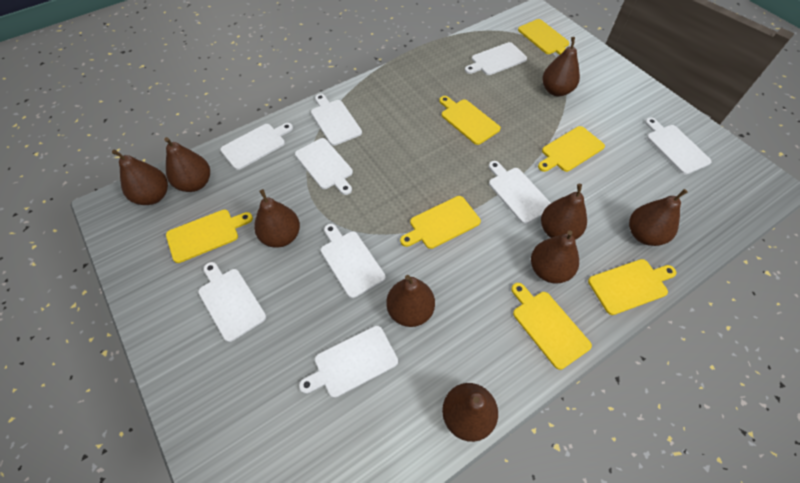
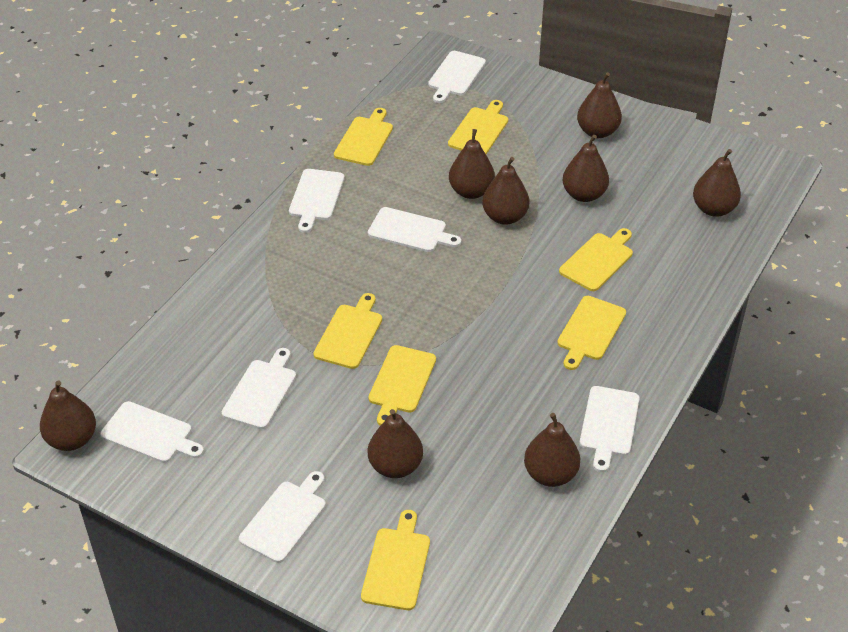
brown pear: [112,149,168,205] [164,137,210,192] [254,189,300,248] [386,275,435,327] [442,383,498,442] [531,230,579,284] [541,184,587,240] [542,37,580,96] [629,189,688,246] = 9 -> [40,381,96,451] [368,409,423,478] [449,129,495,199] [482,157,529,225] [524,413,580,487] [563,135,609,202] [577,72,622,138] [693,149,741,217] = 8
white cutting board: [198,262,266,342] [220,123,293,170] [295,138,353,195] [299,326,398,398] [311,94,362,146] [321,224,386,298] [465,42,527,75] [489,161,551,224] [645,117,712,175] = 9 -> [100,401,204,463] [222,348,296,429] [239,471,326,563] [289,169,345,233] [368,207,461,252] [428,51,486,103] [579,386,640,472] = 7

